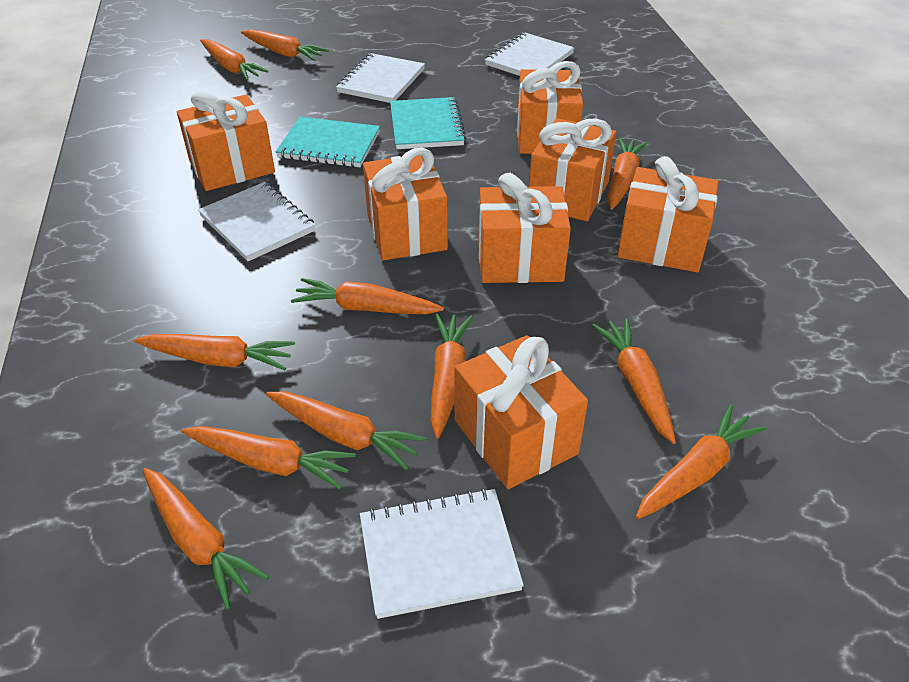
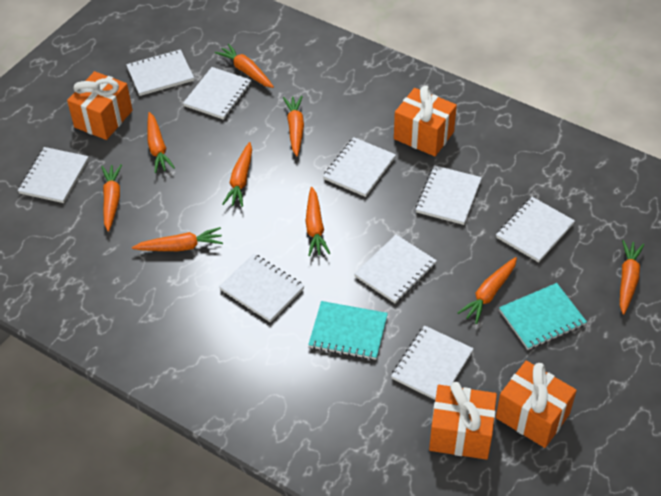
orange carrot: [134,334,295,371] [143,468,269,609] [181,426,356,490] [200,39,269,81] [241,29,329,61] [266,391,426,470] [291,278,444,314] [430,314,473,438] [592,318,676,444] [607,137,648,210] [636,404,766,519] = 11 -> [101,164,122,232] [132,227,223,251] [147,112,175,173] [215,44,274,88] [222,142,252,207] [283,96,304,156] [306,187,330,256] [458,257,517,324] [620,240,644,315] = 9
orange gift: [177,90,275,191] [363,148,448,260] [455,335,588,489] [479,173,571,283] [517,61,583,154] [529,118,616,221] [617,156,719,272] = 7 -> [67,71,133,140] [394,86,457,156] [429,382,497,460] [496,361,577,448] = 4
white notebook: [198,182,316,261] [336,53,425,103] [360,488,524,619] [485,33,575,76] = 4 -> [18,147,89,203] [126,49,194,96] [183,67,252,120] [219,254,304,322] [323,137,396,197] [354,235,437,303] [391,325,474,400] [415,165,482,225] [496,197,575,262] = 9

